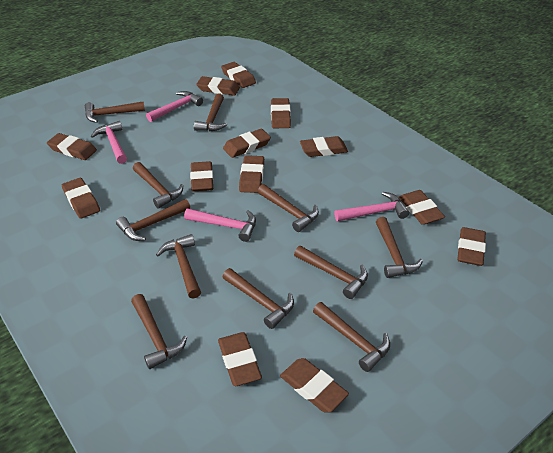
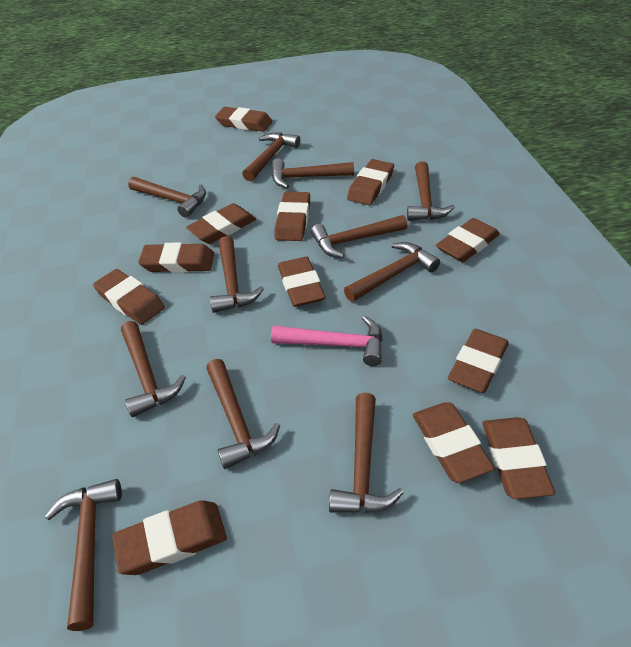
brown eraser: [47,133,97,160] [62,178,100,219] [190,161,213,191] [196,76,240,96] [218,332,262,386] [221,62,256,88] [223,129,271,158] [239,155,264,193] [271,98,291,128] [280,358,349,412] [300,136,348,157] [399,190,445,225] [457,227,486,266] = 13 -> [93,269,165,325] [112,500,227,575] [138,242,214,273] [186,203,256,244] [215,107,272,132] [274,192,310,241] [278,257,326,307] [347,159,394,205] [413,402,495,483] [436,218,500,262] [448,329,509,393] [482,417,555,499] = 12
pink hammer: [91,121,127,164] [146,91,203,122] [184,208,256,242] [335,192,409,221] = 4 -> [271,316,383,366] = 1

